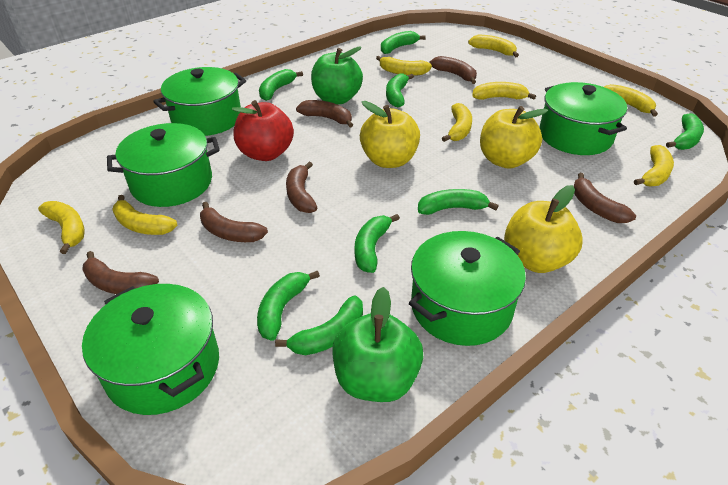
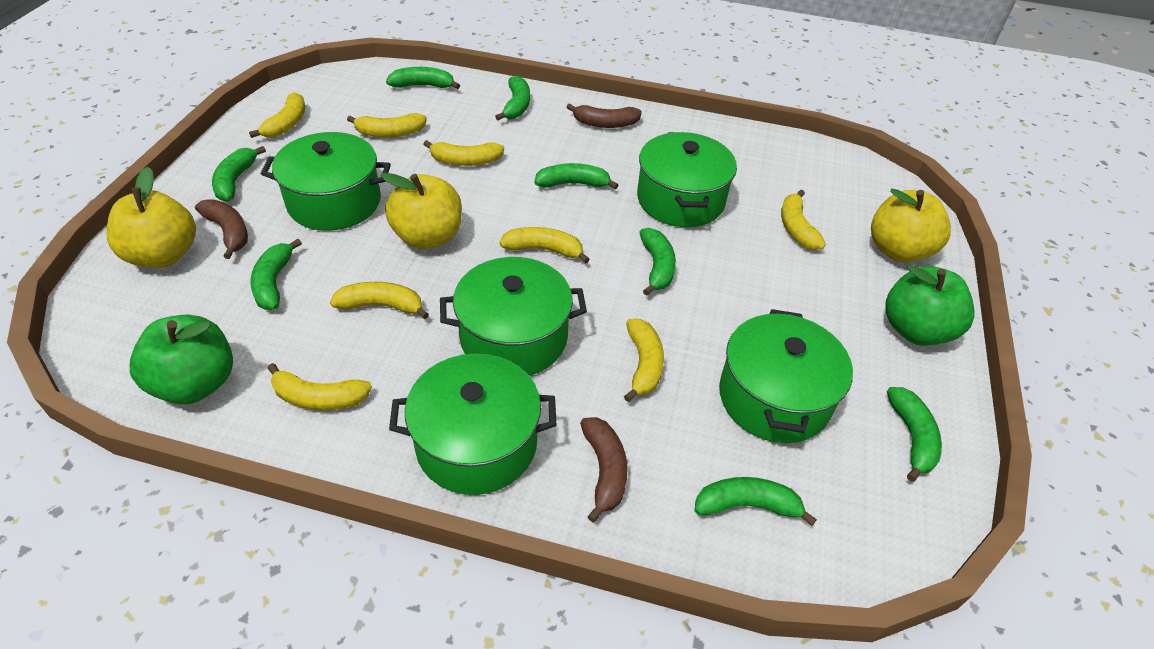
brown banana: [82,251,159,294] [200,202,268,242] [286,162,318,213] [296,100,353,127] [430,56,477,84] [574,173,636,223] = 6 -> [195,199,248,259] [567,103,642,128] [580,417,627,522] = 3
red apple: [232,100,294,161] = 1 -> none = 0

